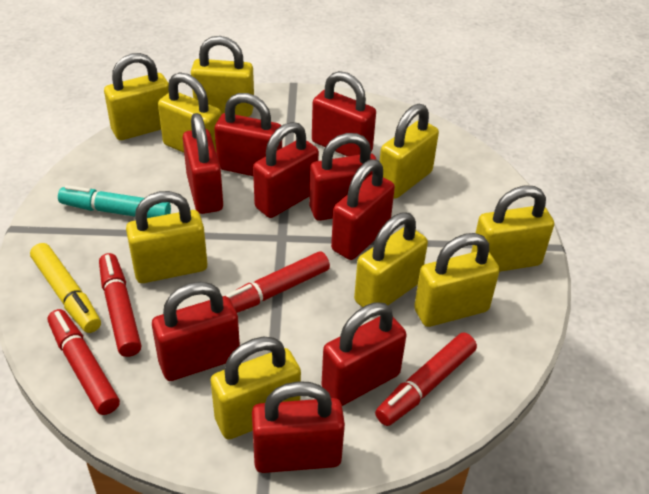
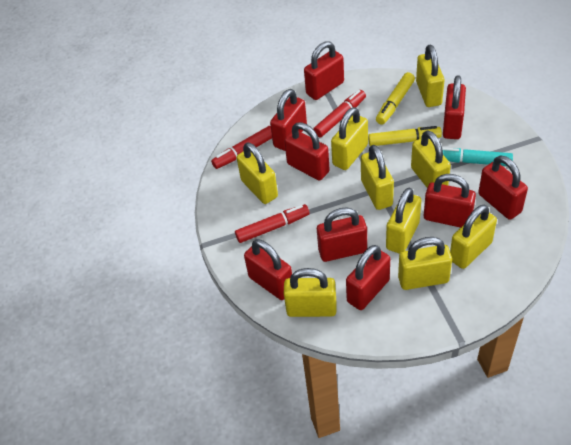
red marker: [48,309,120,415] [99,253,141,357] [226,251,330,313] [375,332,477,426] = 4 -> [211,126,272,169] [235,204,310,243] [313,90,366,138] = 3
yellow marker: [30,243,101,333] = 1 -> [368,126,442,146] [376,72,415,125] = 2

